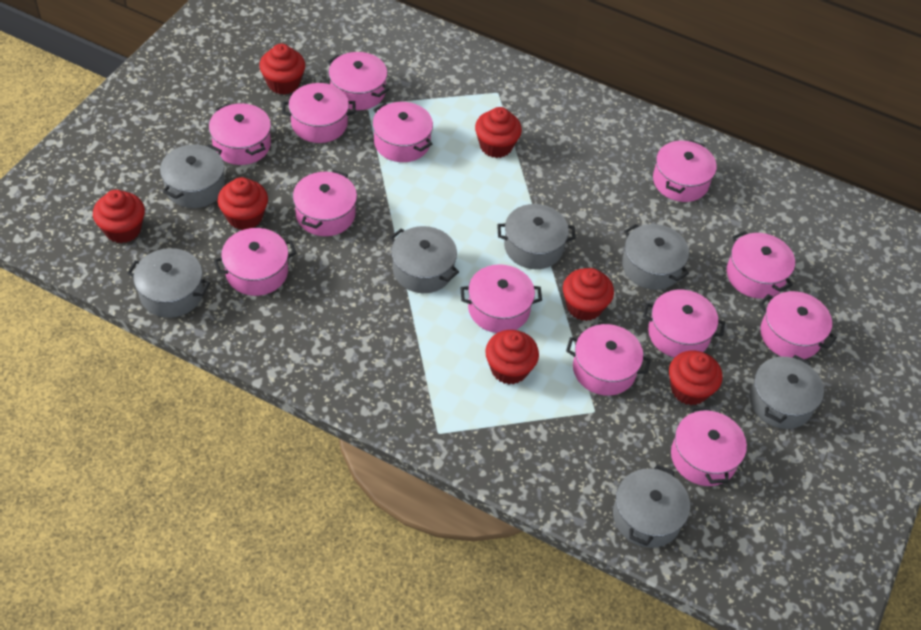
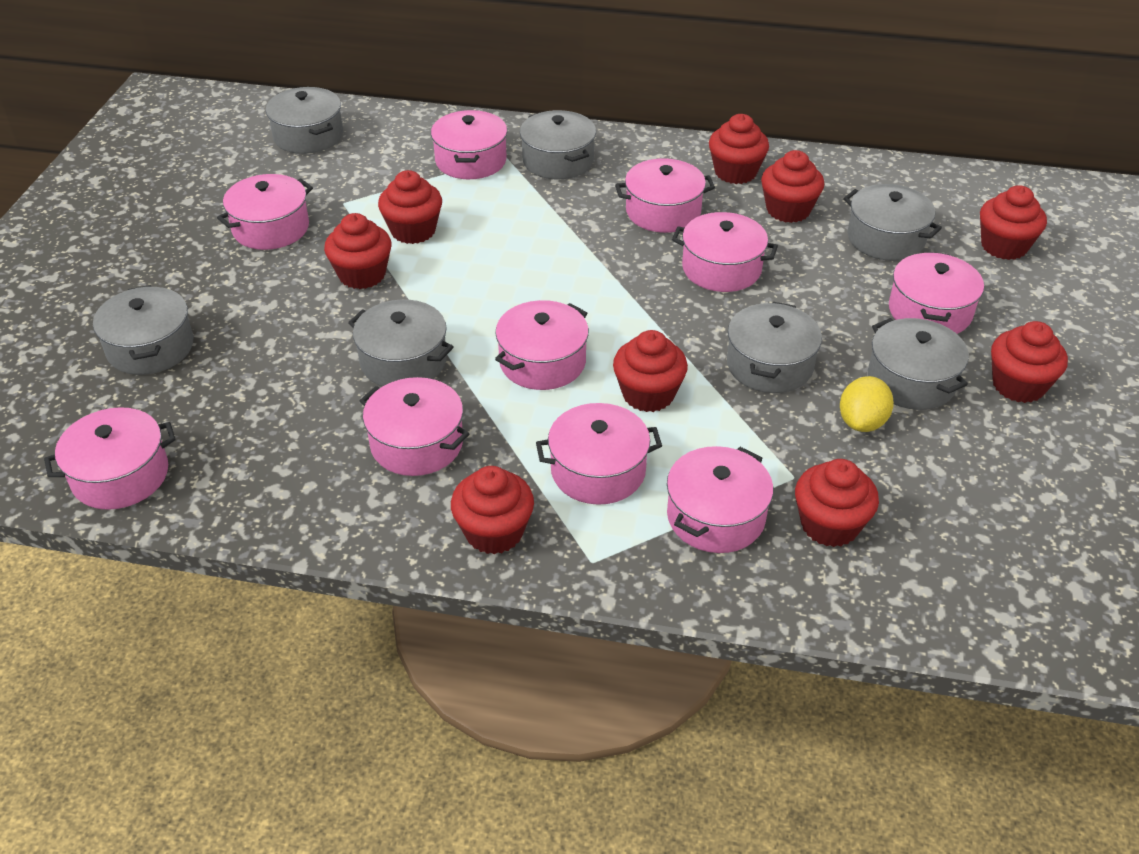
pink pot: [209,103,271,165] [214,228,296,296] [282,83,356,143] [293,170,357,236] [328,52,389,110] [373,102,433,162] [460,264,542,333] [566,324,651,396] [643,290,725,358] [653,140,717,202] [671,406,747,486] [727,231,795,299] [759,291,837,359] = 13 -> [44,407,176,510] [217,174,313,250] [360,377,469,476] [431,110,507,179] [495,300,589,390] [536,403,662,505] [615,158,715,233] [667,446,773,553] [672,212,778,292] [889,251,984,334] = 10
red cupcake: [93,190,145,243] [218,177,268,230] [259,44,305,95] [475,107,522,158] [485,330,539,384] [563,268,614,321] [669,351,722,405] = 7 -> [324,213,391,289] [378,170,442,244] [451,466,534,555] [613,330,688,412] [709,114,769,184] [761,150,824,223] [795,459,879,547] [980,185,1047,260] [991,321,1068,403] = 9
yellow lemon: none = 0 -> [840,376,894,432] = 1

